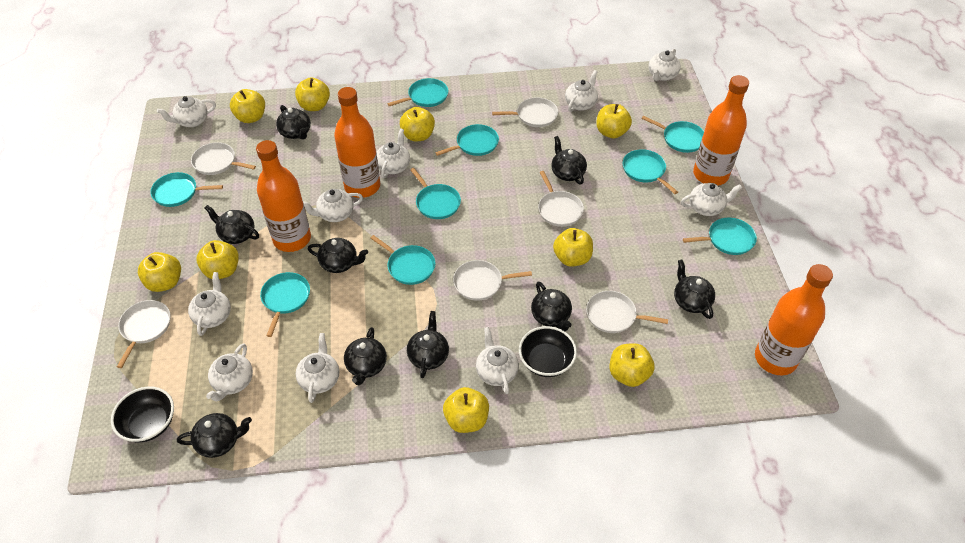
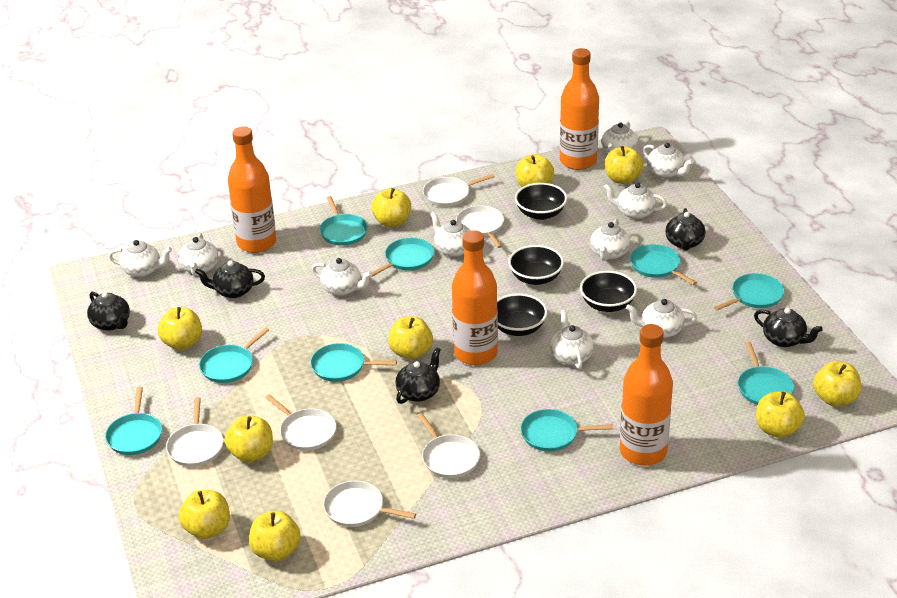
black bowl: [111,387,174,442] [519,326,577,377] = 2 -> [497,293,547,336] [508,245,564,285] [515,183,567,220] [580,271,637,312] = 4
black teapot: [177,413,252,458] [205,205,259,244] [276,105,311,140] [308,238,368,273] [344,327,387,385] [407,311,449,378] [531,282,572,331] [551,136,587,184] [674,260,715,319] = 9 -> [87,292,130,331] [195,260,265,298] [395,347,441,404] [665,208,706,251] [754,308,823,347] = 5
yellow apple: [138,252,181,292] [197,240,239,279] [230,89,265,123] [295,78,330,111] [400,107,435,141] [443,387,489,433] [553,228,593,267] [596,104,632,138] [609,343,655,387] = 9 -> [158,307,202,350] [179,490,230,539] [225,416,273,462] [249,511,301,561] [371,188,411,227] [388,316,433,360] [515,154,554,187] [605,146,644,184] [756,391,805,438] [813,361,861,407] = 10

